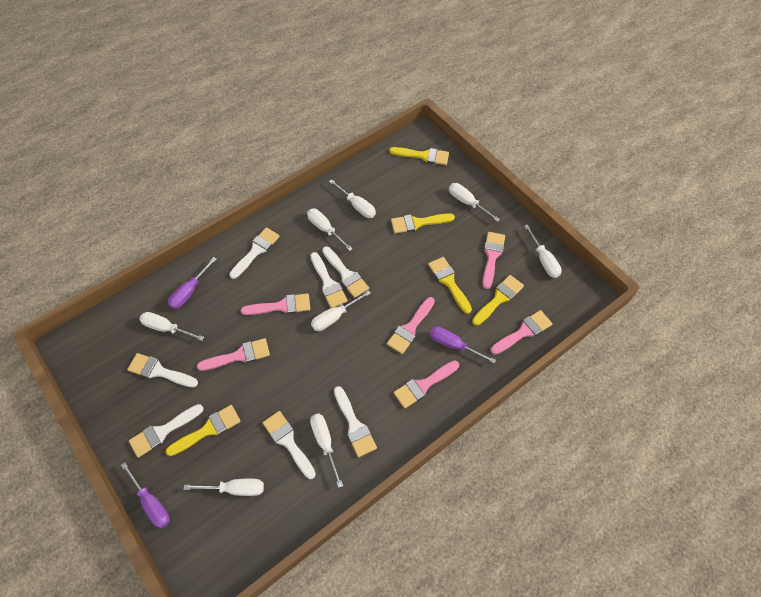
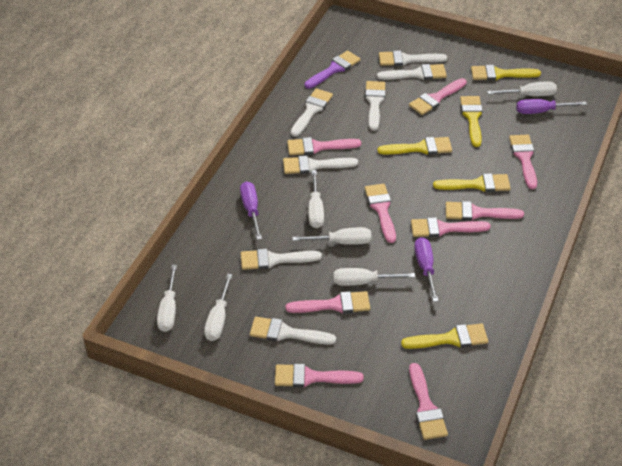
pink brush: [197,338,270,371] [241,293,310,315] [387,297,435,354] [393,360,459,409] [483,232,505,289] [490,310,553,355] = 6 -> [275,364,364,387] [286,291,370,314] [287,137,361,156] [365,184,396,243] [409,78,467,115] [409,363,448,440] [411,217,491,237] [446,201,524,221] [509,135,537,189] = 9
purple brush: none = 0 -> [304,50,360,89] = 1
white screwdriver: [139,312,204,341] [183,479,264,496] [307,209,353,251] [310,414,343,488] [311,290,371,331] [329,179,376,218] [449,183,500,222] [524,224,562,278] = 8 -> [157,265,177,332] [204,274,233,341] [292,227,372,245] [308,170,324,228] [334,268,415,286] [487,81,557,96] = 6

